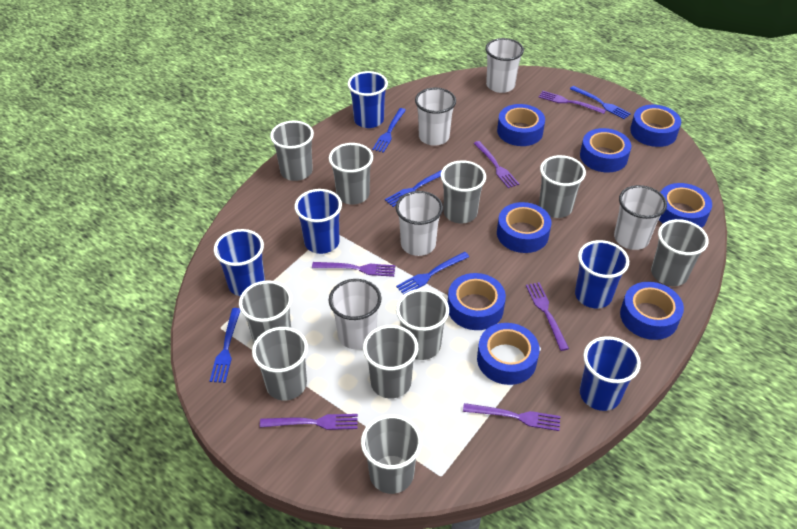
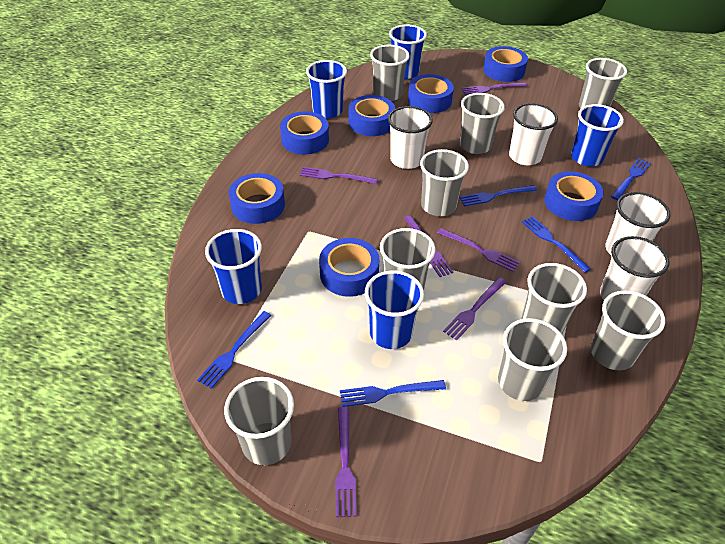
blue tape: [448,273,506,330] [477,323,540,385] [497,104,545,146] [497,202,552,253] [580,128,631,173] [620,282,684,340] [630,105,681,147] [659,183,712,228] = 8 -> [229,173,285,224] [280,111,329,155] [319,238,380,297] [349,95,395,136] [408,74,454,113] [483,46,528,82] [544,171,604,221] = 7
grey cup: [239,280,292,342] [252,327,308,400] [270,121,314,181] [329,143,373,205] [361,415,422,494] [363,325,418,399] [396,289,449,360] [441,160,486,223] [539,155,586,218] [651,219,709,286] = 10 -> [224,377,294,465] [370,45,410,101] [380,228,435,290] [420,149,469,216] [460,93,505,154] [498,318,567,401] [521,263,587,334] [579,58,627,108] [591,290,665,370] = 9
white cup: [329,279,381,349] [395,191,443,256] [415,88,456,146] [485,38,524,93] [614,185,667,250] = 5 -> [388,106,433,169] [509,103,558,165] [600,236,670,300] [606,192,671,256] = 4

